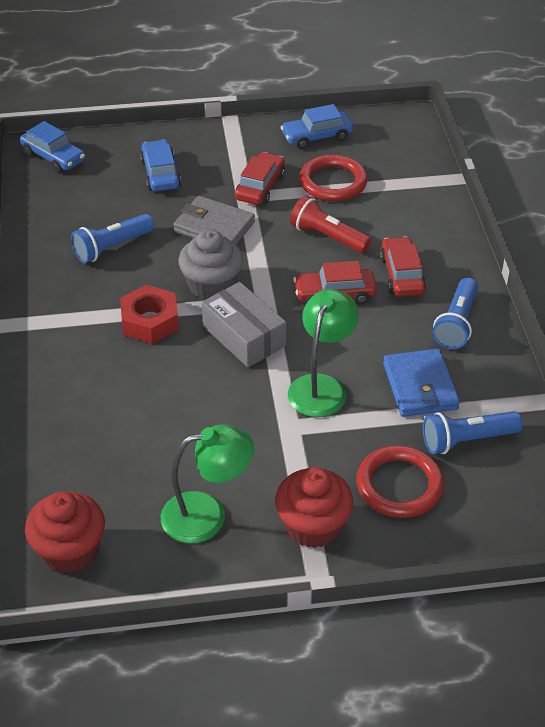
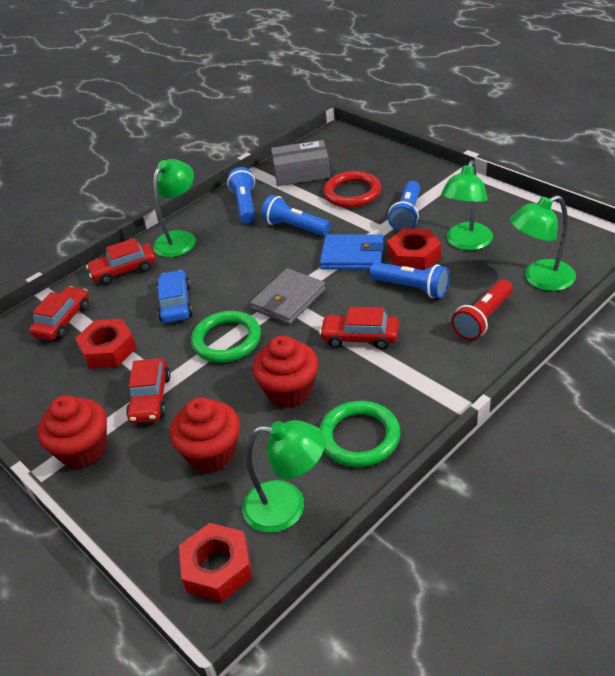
blue car: [20,121,85,173] [140,140,181,191] [281,104,353,149] = 3 -> [157,270,193,323] = 1
blue flashlight: [71,214,154,263] [423,411,523,454] [432,278,478,349] = 3 -> [227,167,255,223] [261,195,331,236] [370,262,450,298] [388,181,420,231] = 4
green lamp: [161,424,254,543] [288,289,359,417] = 2 -> [153,159,196,257] [242,420,326,533] [441,160,493,250] [510,195,576,291] = 4
green ring: none = 0 -> [191,311,261,363] [319,401,400,467] = 2
grey cupcake: [178,229,243,300] = 1 -> none = 0
red car: [235,152,285,205] [293,261,377,304] [380,236,426,297] = 3 -> [29,286,89,340] [86,238,156,285] [126,358,171,423] [319,307,399,349] = 4
red cupcake: [25,491,105,573] [275,467,353,548] = 2 -> [37,395,107,469] [170,397,240,473] [252,335,318,407] = 3
red nut: [120,285,179,344] = 1 -> [75,318,136,368] [179,523,253,602] [387,228,441,270] = 3
red ring: [299,155,368,201] [356,445,444,518] = 2 -> [323,171,381,208] = 1

